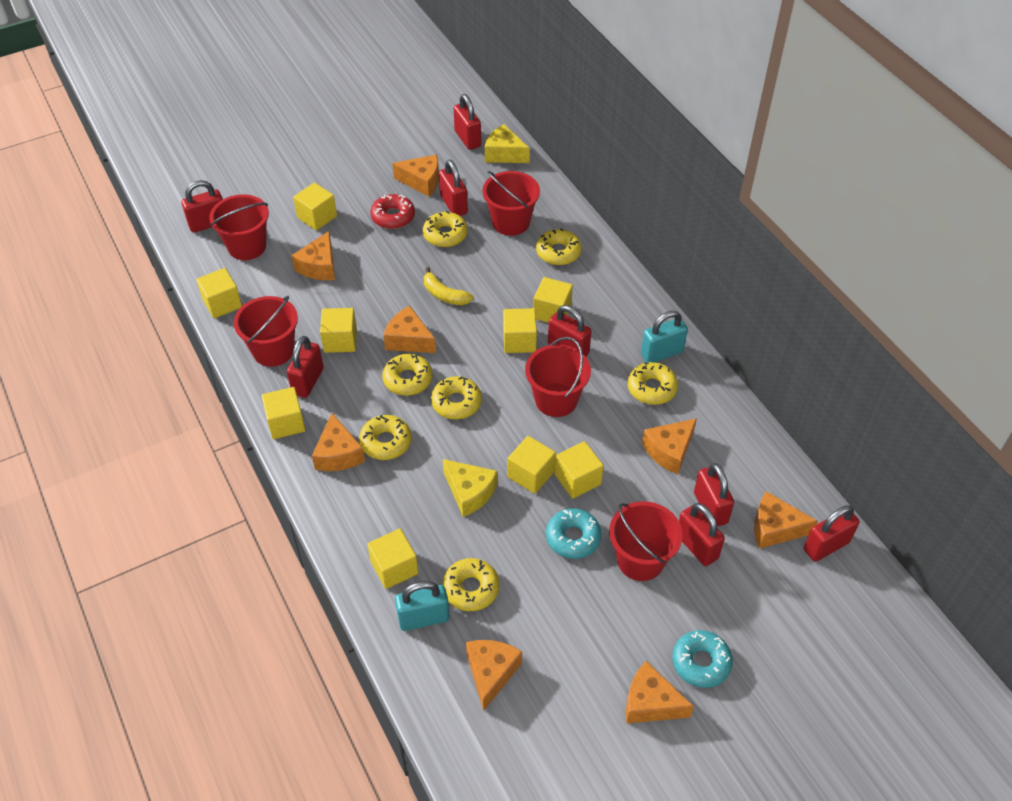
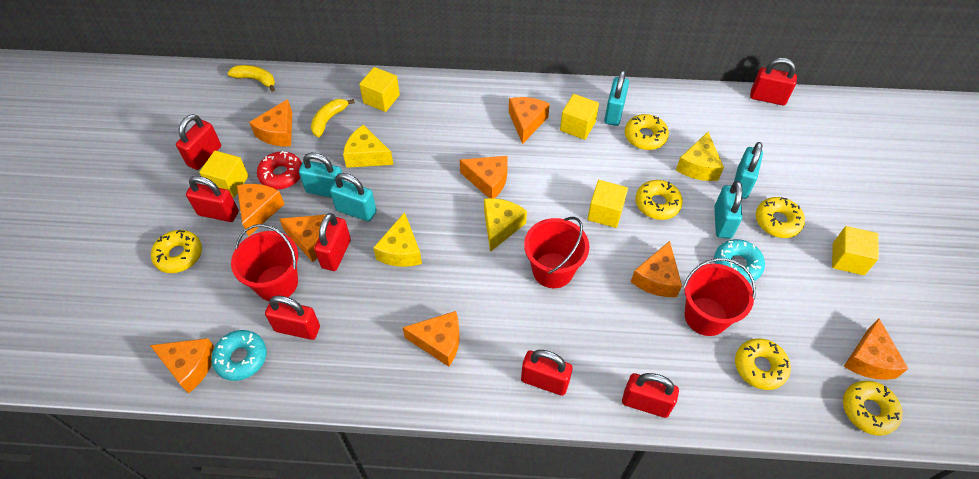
orange cheese: [291,231,335,280] [312,413,365,471] [383,306,436,353] [392,154,439,197] [466,640,522,711] [626,661,694,723] [642,418,697,474] [754,491,818,549] = 8 -> [150,338,214,393] [237,184,284,236] [249,99,292,146] [279,215,325,262] [403,311,460,366] [460,156,508,198] [509,97,550,144] [631,241,682,297] [844,318,908,380] = 9
red bucket: [209,194,269,260] [234,296,298,367] [483,171,540,236] [525,337,591,417] [609,501,683,581] = 5 -> [231,224,298,301] [524,217,589,288] [683,258,756,336] = 3
red padlock: [181,180,223,233] [287,336,324,398] [439,160,468,216] [454,94,481,150] [548,305,591,356] [679,503,725,566] [694,463,734,527] [804,505,859,562] = 8 -> [176,114,221,170] [186,176,239,222] [265,295,320,340] [314,213,351,271] [521,350,573,396] [622,373,679,418] [750,58,797,106] = 7
turquoise padlock: [395,581,450,631] [641,311,688,363] = 2 -> [299,153,344,198] [330,173,376,221] [604,70,629,126] [714,181,742,239] [734,142,763,199] = 5
yellow banana: [424,267,474,305] = 1 -> [228,65,275,92] [311,99,355,137] = 2
yellow cheese: [443,459,498,517] [485,124,530,163] = 2 -> [343,125,393,168] [373,212,422,267] [484,198,527,252] [676,132,724,181] = 4
yellow cube: [196,268,242,319] [262,387,306,439] [293,182,337,231] [320,308,357,353] [367,529,418,589] [503,308,537,353] [508,436,556,494] [533,277,573,323] [555,441,604,499] = 9 -> [199,151,249,197] [359,67,400,112] [560,94,599,140] [587,180,628,228] [832,226,879,275] = 5
yellow donut: [359,415,412,460] [382,354,433,396] [423,211,468,247] [431,376,482,420] [442,558,500,611] [536,229,582,265] [628,362,678,405] = 7 -> [151,230,202,273] [625,114,669,150] [635,180,683,220] [735,338,791,390] [756,197,805,238] [843,381,903,436] = 6

